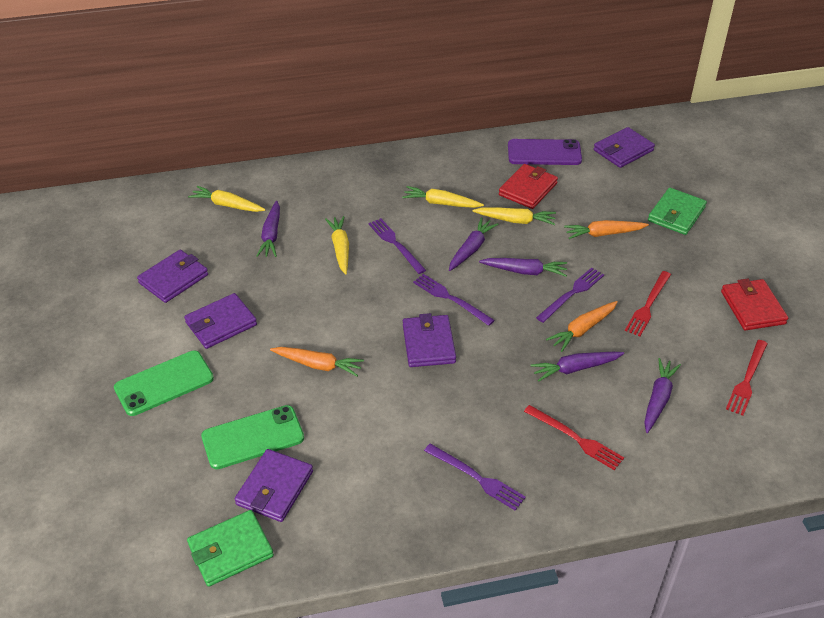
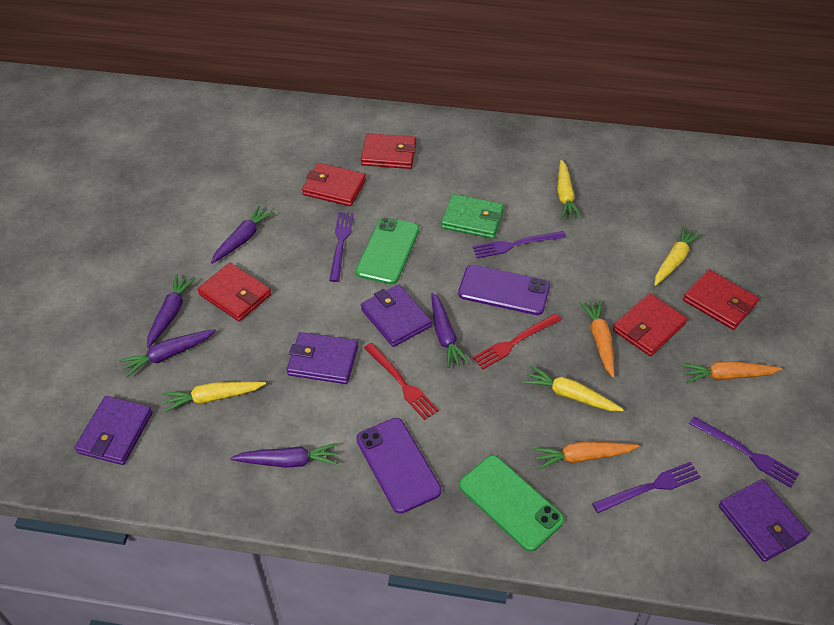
green wallet: [187,510,274,587] [648,188,707,235] = 2 -> [441,194,504,239] = 1
purple phone: [508,139,582,165] = 1 -> [356,418,441,514] [458,265,550,315] = 2
purple wallet: [137,250,208,303] [184,293,257,349] [235,449,313,522] [403,313,456,367] [594,127,655,168] = 5 -> [75,396,153,465] [287,332,358,384] [361,284,432,347] [719,479,809,562] = 4
red fork: [524,405,624,470] [625,271,671,336] [726,340,768,416] = 3 -> [364,343,439,420] [473,313,562,369] = 2
red wallet: [499,164,558,209] [721,278,788,330] = 2 -> [198,263,271,321] [302,163,366,206] [361,133,416,169] [613,293,687,356] [683,270,759,330] = 5

